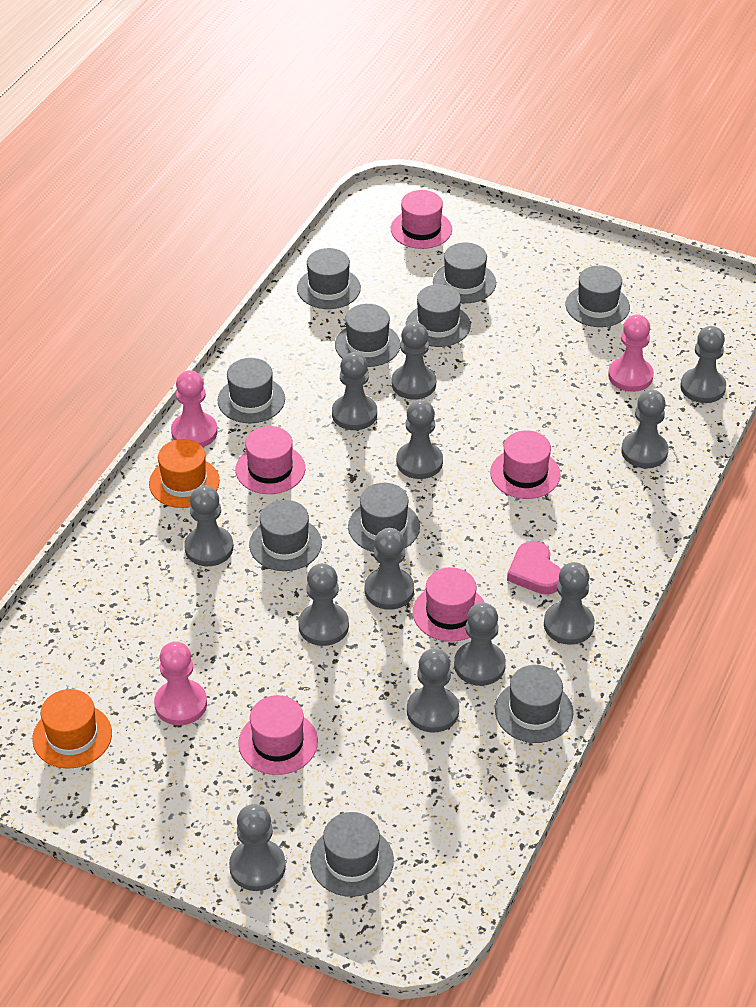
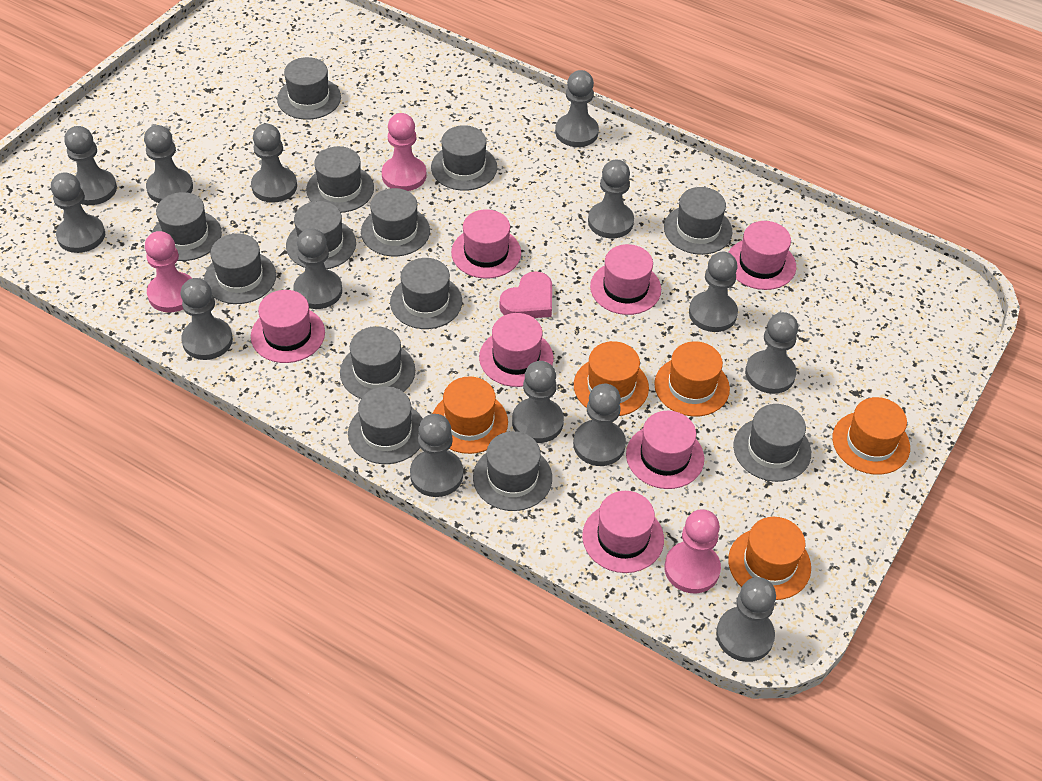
grey hat: [217,358,285,423] [249,500,322,571] [297,248,361,309] [310,812,394,897] [335,304,401,367] [348,483,420,552] [406,284,471,347] [433,242,496,303] [495,665,573,743] [566,265,630,327] = 10 -> [152,192,222,261] [204,233,276,304] [277,57,341,120] [286,201,356,269] [306,146,374,213] [340,326,415,399] [348,386,423,464] [361,188,430,256] [390,258,462,329] [431,125,497,191] [473,431,552,511] [664,187,732,255] [733,404,811,482] = 13
grey pawn: [184,485,233,566] [229,804,286,891] [298,563,349,646] [332,352,377,430] [365,528,414,610] [392,322,436,400] [396,400,443,479] [407,648,459,733] [454,602,506,686] [544,562,595,645] [621,390,669,468] [681,326,726,403] = 12 -> [51,172,105,253] [64,126,117,205] [144,125,193,203] [181,278,233,360] [251,124,297,203] [293,228,342,309] [410,414,463,497] [512,361,564,443] [555,70,599,147] [573,384,626,466] [588,159,634,238] [689,252,738,332] [716,577,776,662] [745,312,798,394] = 14
orange hat: [32,689,112,769] [149,439,220,508] = 2 -> [433,376,508,454] [574,341,649,416] [654,341,730,416] [728,517,811,600] [832,397,910,475] = 5
pink hat: [235,426,305,494] [238,695,318,775] [391,190,452,249] [413,567,485,642] [490,430,561,499] = 5 -> [251,290,325,363] [451,209,521,279] [479,313,553,387] [582,491,664,573] [590,244,661,315] [626,411,704,489] [728,221,796,290] = 7

